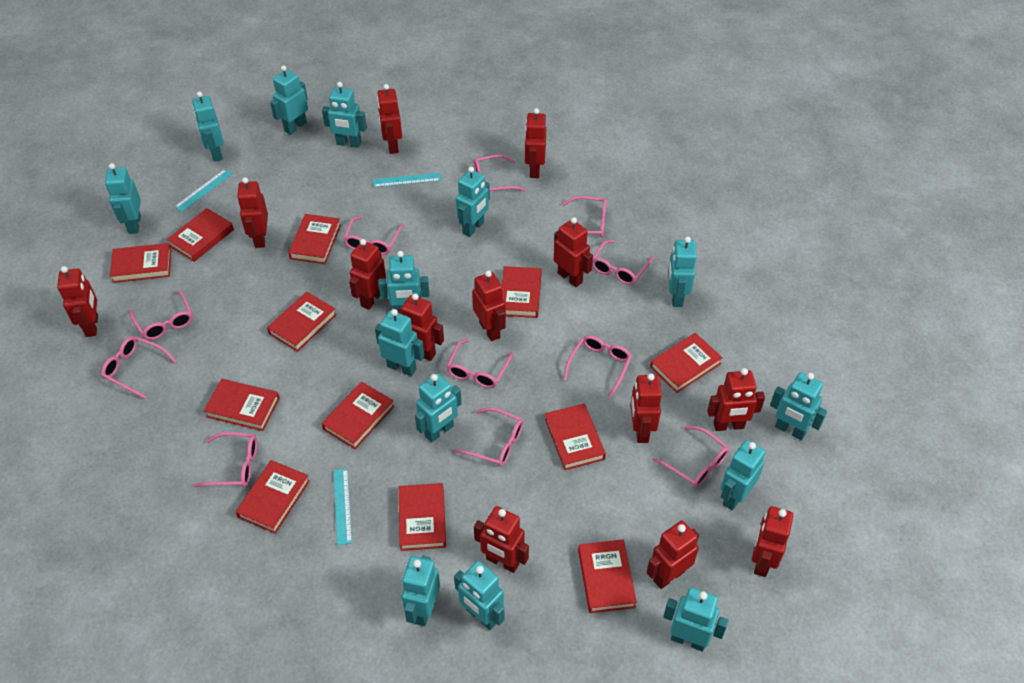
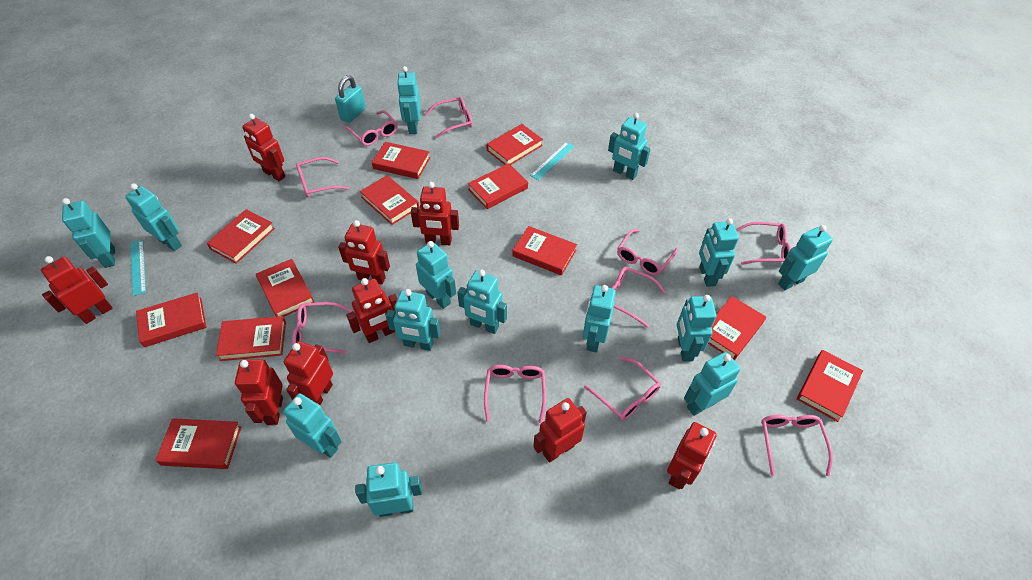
pink glasses: [101,336,176,399] [130,291,193,340] [194,432,257,487] [343,216,403,255] [446,338,513,388] [454,407,523,467] [474,155,526,191] [562,196,607,237] [563,335,632,398] [592,240,654,285] [652,426,729,488] = 11 -> [292,302,352,354] [296,157,349,197] [344,110,397,146] [425,97,472,138] [484,365,546,423] [584,357,661,421] [612,267,666,328] [617,229,678,275] [736,222,791,265] [761,415,833,476] = 10
red robot: [57,266,98,337] [237,177,268,248] [349,239,386,310] [377,84,402,154] [397,293,444,361] [472,271,506,341] [474,506,529,573] [524,108,546,178] [554,217,593,287] [631,373,662,443] [647,521,699,589] [707,368,765,431] [752,506,793,577] = 13 -> [41,256,113,324] [235,359,283,425] [242,114,285,181] [284,341,333,405] [338,220,390,285] [346,278,398,343] [411,182,459,245] [533,398,587,463] [667,422,717,489] = 9
turquoise padlock: none = 0 -> [335,75,366,123] = 1
turquoise ruler: [174,169,232,212] [333,469,352,545] [373,173,441,187] = 3 -> [130,240,146,296] [530,142,575,180] = 2

